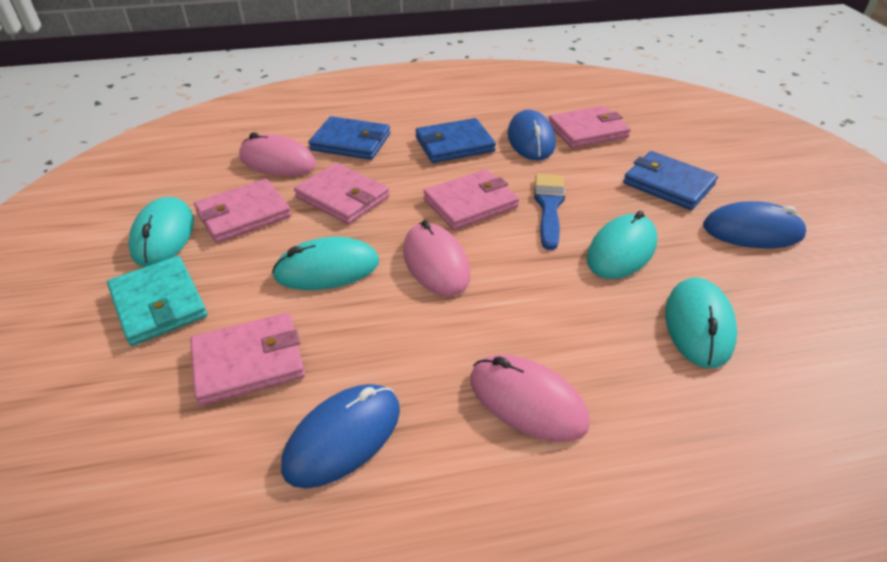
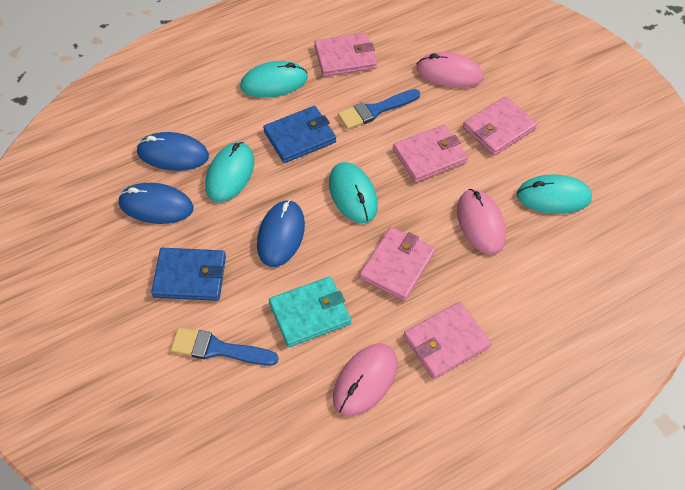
blue brush: [534,174,565,250] = 1 -> [171,327,279,366] [338,89,420,130] = 2
blue wallet: [308,116,390,160] [415,118,496,163] [623,151,718,210] = 3 -> [151,248,226,301] [263,106,336,163] = 2

